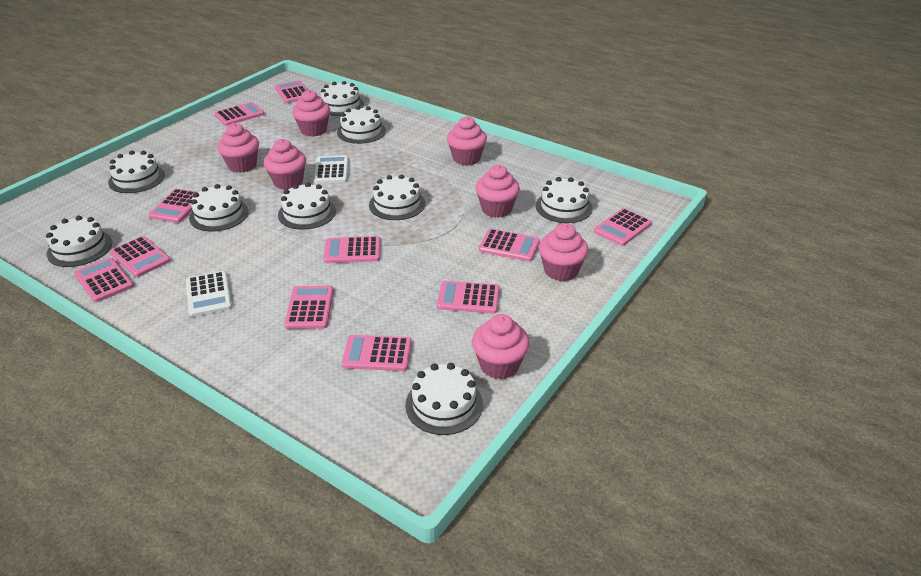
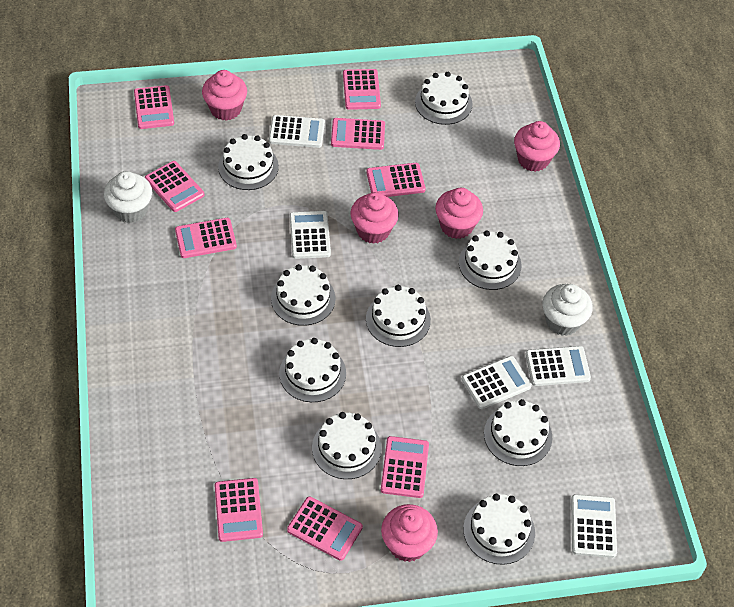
pink calculator: [74,257,134,302] [110,236,171,277] [148,189,198,223] [214,102,264,126] [275,80,307,103] [284,286,334,329] [323,236,381,263] [342,335,412,371] [437,281,500,314] [479,229,540,262] [594,208,652,246] = 11 -> [134,85,174,129] [145,161,204,212] [175,218,237,258] [215,478,263,542] [287,496,363,561] [331,118,385,150] [343,69,381,110] [366,163,426,197] [381,436,429,498] = 9
pink cupcake: [217,123,259,173] [264,139,306,190] [292,90,330,137] [447,116,487,165] [472,314,530,379] [475,165,520,218] [539,223,589,281] = 7 -> [202,70,247,121] [350,192,399,244] [381,504,438,562] [435,188,483,239] [514,121,560,172] = 5
white calculator: [186,271,232,317] [314,155,349,184] = 2 -> [269,115,325,148] [290,211,331,259] [462,356,532,409] [525,346,591,386] [571,494,617,558] = 5
white cupcake: none = 0 -> [104,171,152,223] [542,284,593,336] = 2

